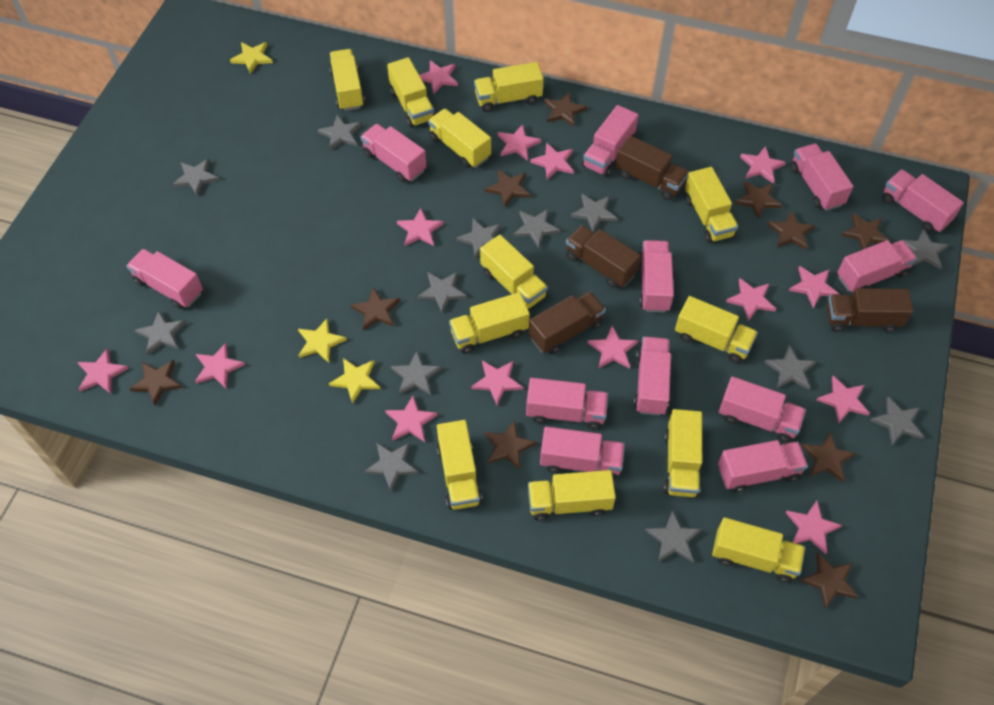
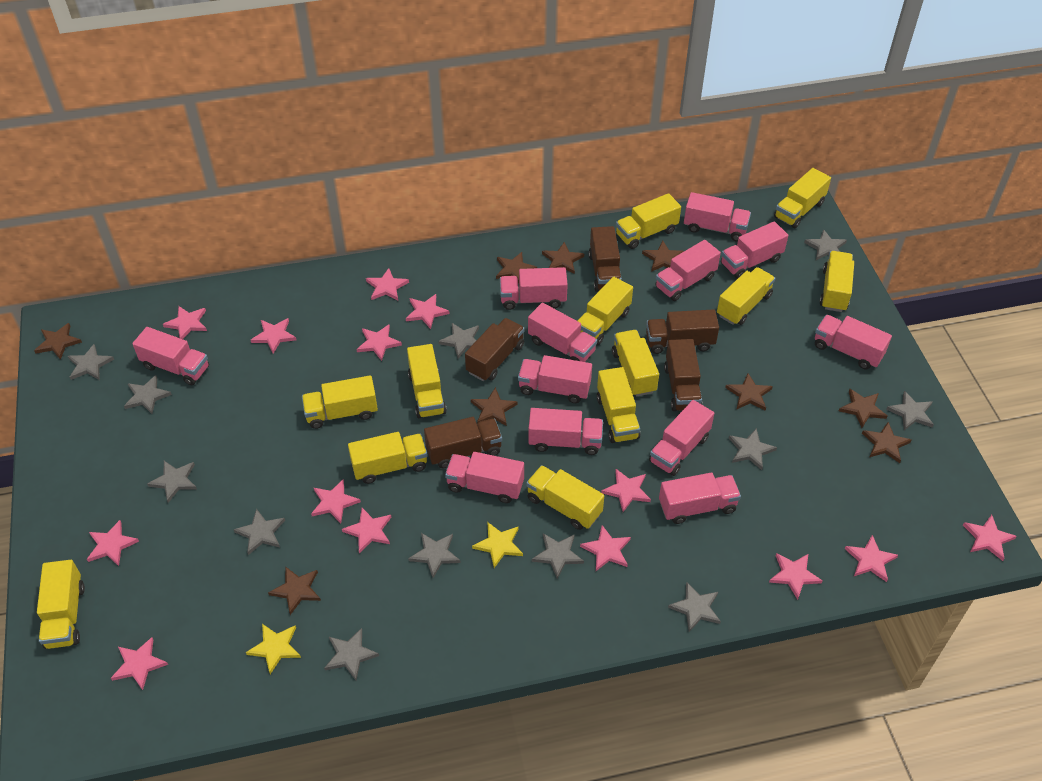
brown star: [129,360,182,405] [351,287,400,331] [485,169,530,207] [485,420,537,470] [544,91,587,127] [735,181,782,218] [767,211,815,250] [800,553,858,609] [801,433,856,482] [841,213,890,250] = 10 -> [34,323,82,360] [268,566,321,615] [471,387,518,426] [496,252,537,283] [542,242,584,274] [642,241,684,272] [725,373,773,411] [839,389,887,428] [862,422,912,463] = 9
brown truck: [529,291,606,355] [566,225,641,288] [616,136,689,200] [826,288,913,333] = 4 -> [424,417,502,468] [465,318,524,381] [589,226,622,292] [646,309,719,354] [664,339,702,411] = 5
grey star: [135,310,186,355] [173,158,220,196] [318,115,362,151] [364,442,419,491] [391,351,442,395] [418,272,467,313] [457,219,501,259] [513,209,560,248] [571,194,618,232] [645,510,702,562] [764,345,817,390] [870,397,924,445] [903,229,949,270] = 13 -> [68,344,114,380] [124,375,172,414] [147,461,197,503] [234,509,285,555] [324,628,379,680] [408,533,460,578] [438,323,479,358] [532,533,584,579] [668,582,721,632] [729,428,777,470] [804,229,847,260] [886,391,934,430] = 12
yellow star: [230,42,273,74] [298,319,347,363] [329,358,380,404] = 3 -> [246,624,301,674] [472,522,523,568] = 2

